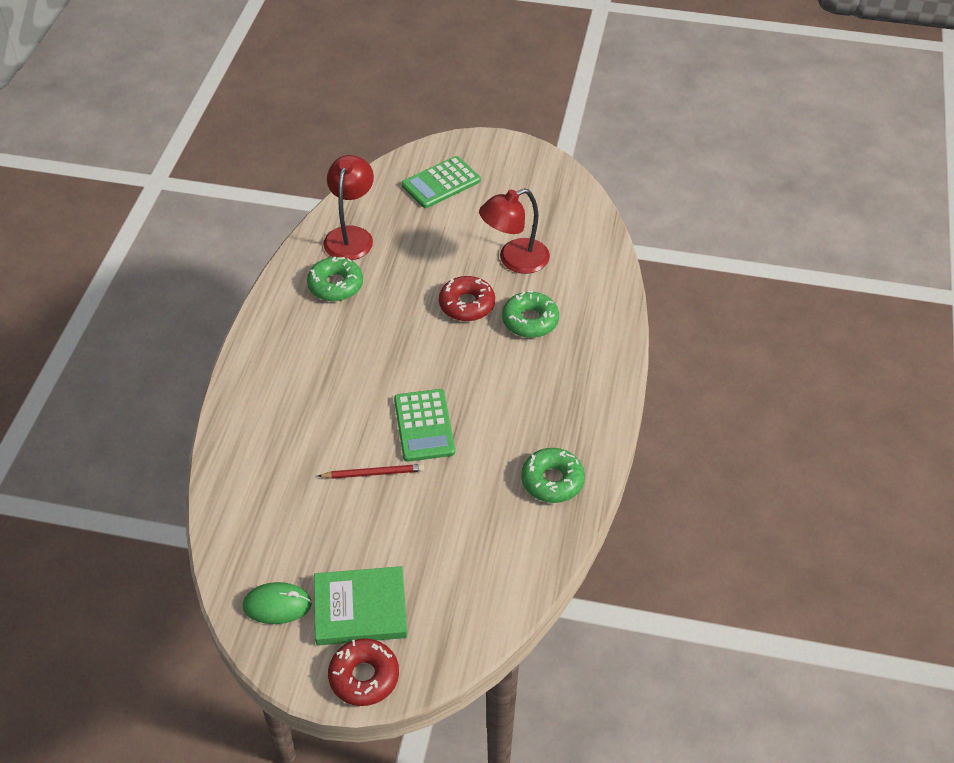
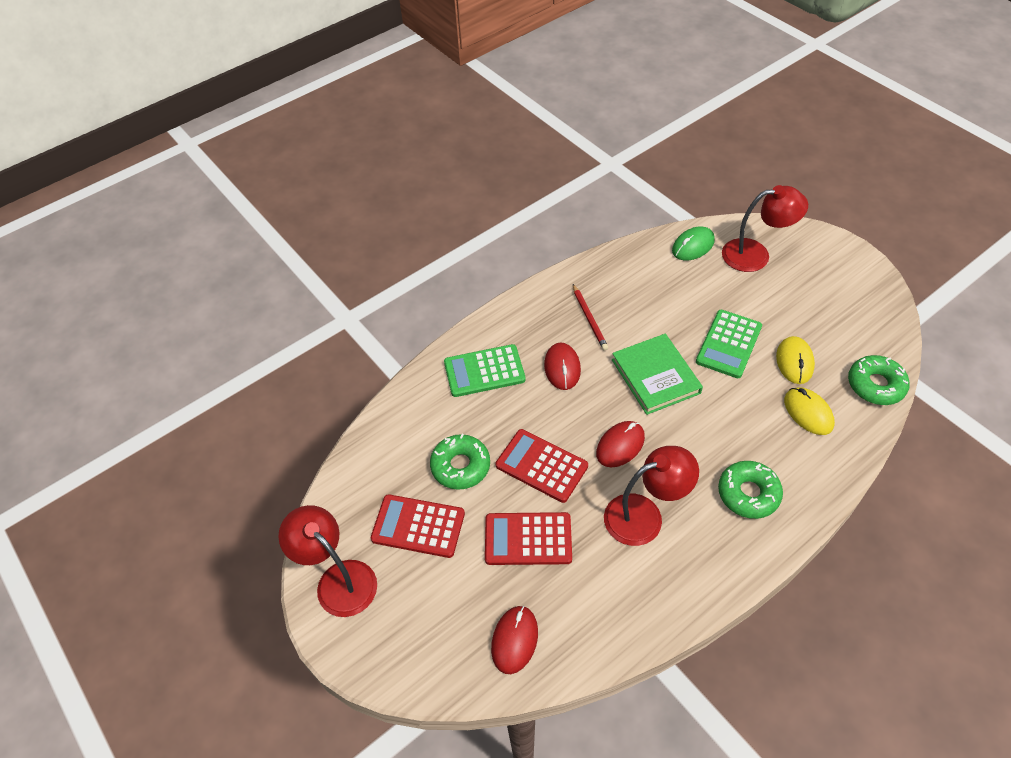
red calculator: none = 0 -> [371,494,465,558] [485,512,572,565] [496,429,588,503] = 3
red donut: [328,639,399,706] [439,276,495,321] = 2 -> none = 0
red lamp: [323,155,374,260] [479,189,550,274] = 2 -> [278,505,377,617] [604,446,699,546] [722,185,808,272] = 3
red mouse: none = 0 -> [491,606,538,674] [544,343,581,390] [596,421,645,467] = 3
yellow mouse: none = 0 -> [776,336,815,384] [784,387,835,435] = 2

